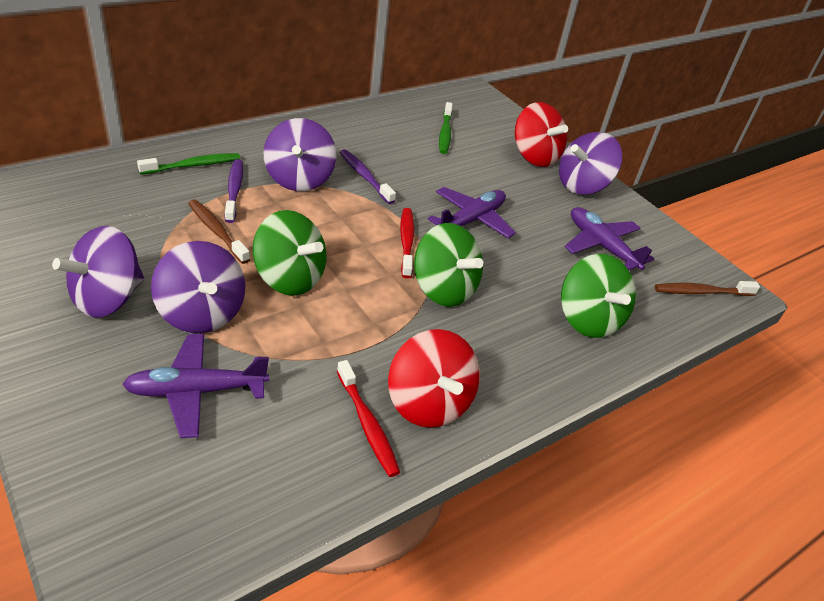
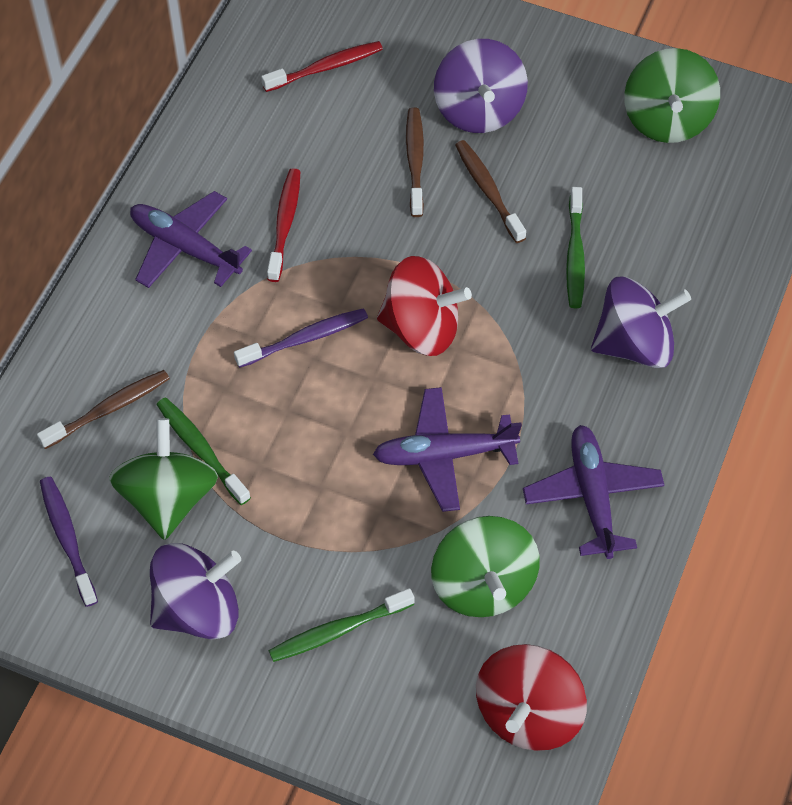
brown toothbrush: [188,199,250,264] [655,281,760,296] = 2 -> [37,370,170,449] [406,107,424,217] [455,140,526,243] = 3
green toothbrush: [137,153,240,174] [439,102,453,154] = 2 -> [156,397,251,505] [268,588,415,662] [566,187,585,308] = 3
purple spinning top: [52,226,144,317] [151,241,245,333] [264,118,336,191] [559,132,622,195] = 4 -> [150,543,241,639] [434,39,528,133] [591,277,691,368] = 3

